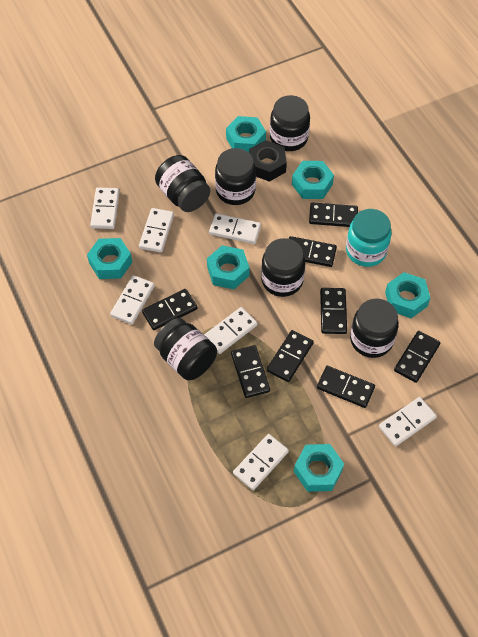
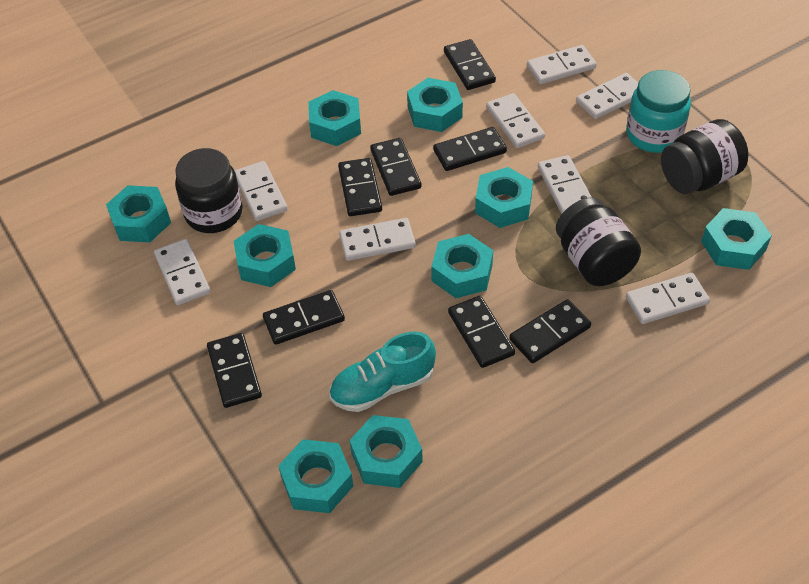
black jar: [154,318,217,380] [155,155,210,212] [215,148,256,205] [261,238,305,297] [270,95,310,151] [350,298,399,358] = 6 -> [175,148,243,233] [556,197,641,286] [661,119,748,194] = 3
black nut: [249,140,287,182] = 1 -> none = 0
turquoise nut: [87,238,132,279] [207,245,250,289] [226,116,266,152] [292,161,334,199] [294,444,344,492] [385,272,430,318] = 6 -> [106,185,171,243] [234,224,296,287] [278,439,353,513] [308,90,361,146] [349,415,423,488] [407,78,463,132] [431,234,493,298] [475,167,533,228] [701,208,772,270] = 9
turquoise shoe: none = 0 -> [329,331,436,412] = 1
white domino: [90,187,119,229] [110,275,155,325] [139,208,174,253] [204,307,258,354] [209,213,261,244] [233,434,289,490] [379,397,437,446] = 7 -> [154,239,210,305] [234,161,288,221] [339,218,416,261] [486,93,545,148] [527,45,596,85] [538,155,591,214] [576,73,638,119] [626,273,710,324] = 8

